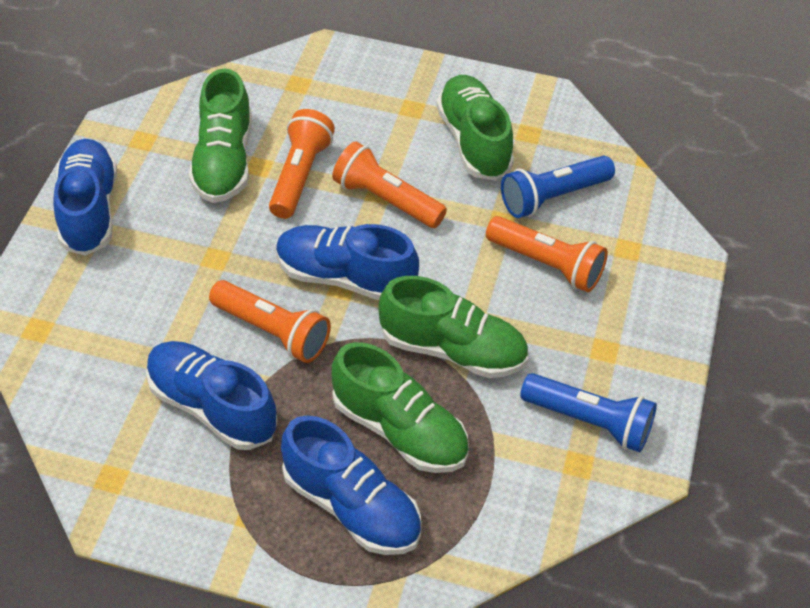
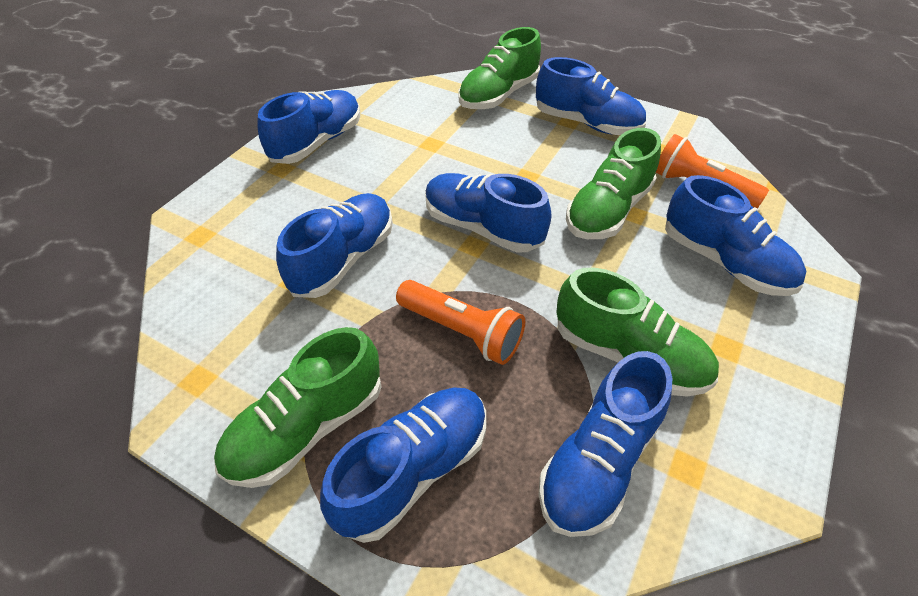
blue flashlight: [501,156,615,218] [520,373,657,452] = 2 -> none = 0
blue shoe: [53,139,117,256] [146,341,277,450] [276,224,419,300] [281,415,421,555] = 4 -> [257,90,360,164] [276,193,393,298] [320,387,486,543] [425,173,552,253] [536,57,646,135] [538,351,672,537] [665,175,806,296] = 7
orange flashlight: [209,280,331,363] [269,109,335,219] [332,141,447,228] [486,216,608,292] = 4 -> [396,280,525,365] [656,134,769,209] = 2

